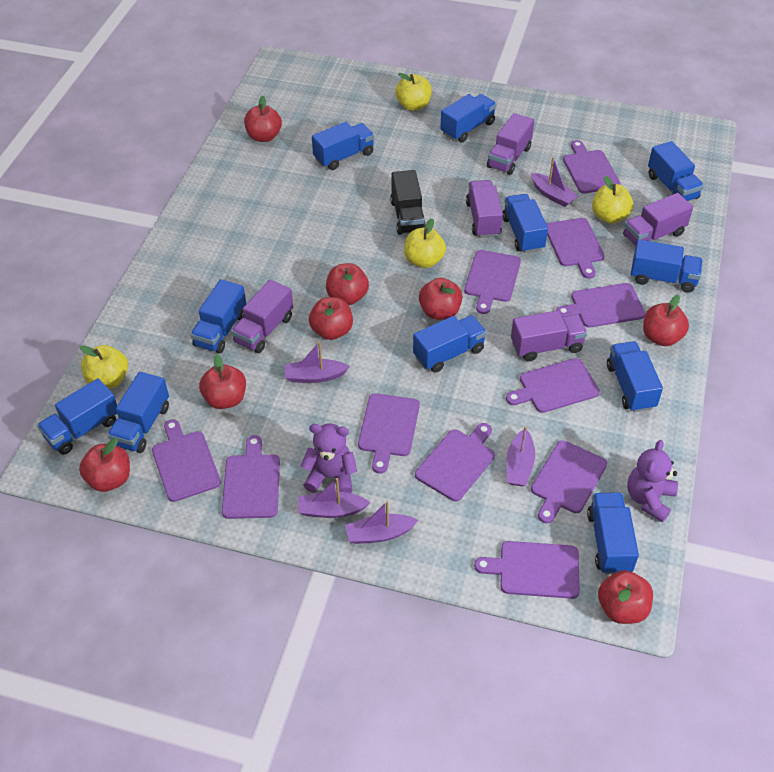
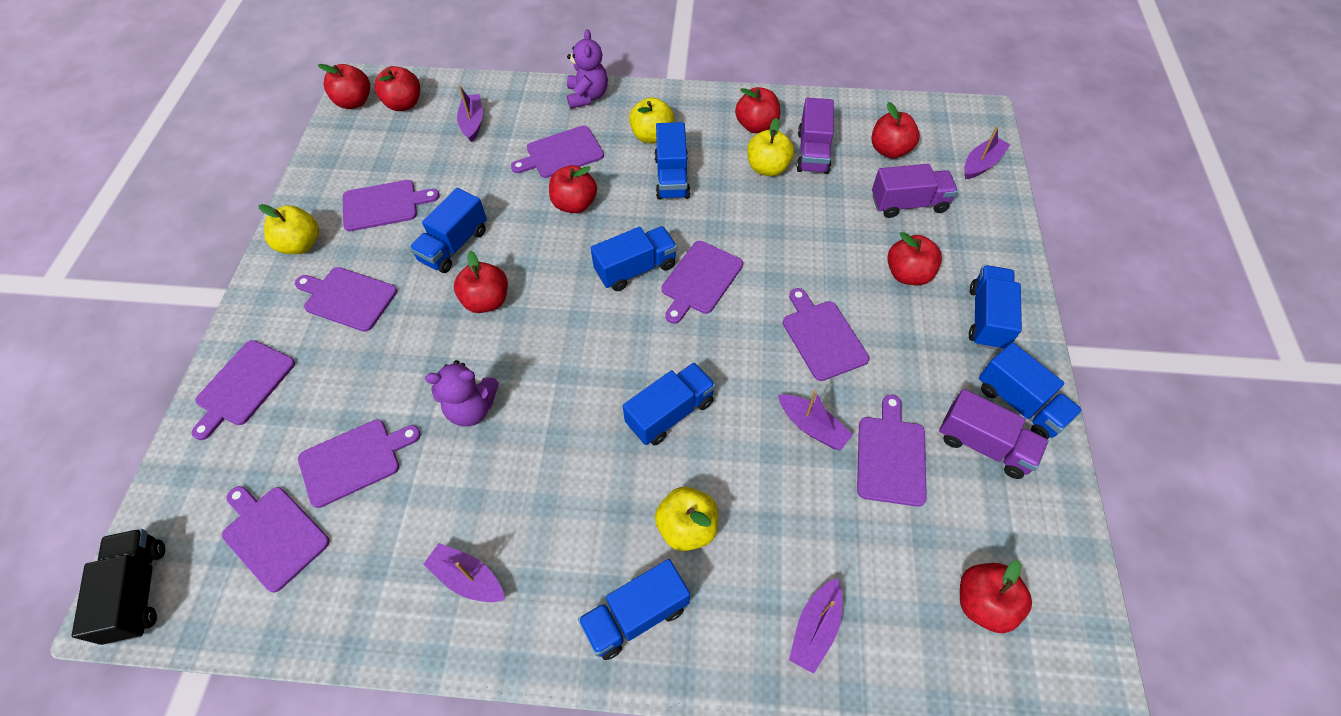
blue truck: [37,378,117,455] [107,372,169,453] [190,279,246,354] [312,122,375,170] [413,315,487,373] [440,94,497,143] [503,194,548,253] [587,492,639,575] [607,341,663,412] [631,240,703,293] [648,141,704,201] = 11 -> [409,188,487,273] [578,559,690,660] [591,226,677,291] [623,362,716,445] [654,122,690,200] [969,265,1022,350] [979,342,1082,439] = 7
purple cutting board: [152,419,221,502] [222,435,280,519] [358,393,420,474] [415,423,495,501] [464,250,521,314] [474,541,580,599] [506,358,600,413] [531,440,607,523] [547,218,605,279] [556,283,645,327] [563,140,620,194] = 11 -> [192,340,295,440] [222,486,330,592] [295,267,397,332] [298,419,421,508] [342,180,440,231] [511,125,604,178] [662,241,743,324] [783,288,869,381] [857,395,927,507] = 9
purple truck: [231,280,293,353] [466,180,503,238] [487,113,534,175] [511,310,587,362] [623,193,693,246] = 5 -> [796,98,834,174] [872,164,958,218] [939,389,1049,479] = 3

